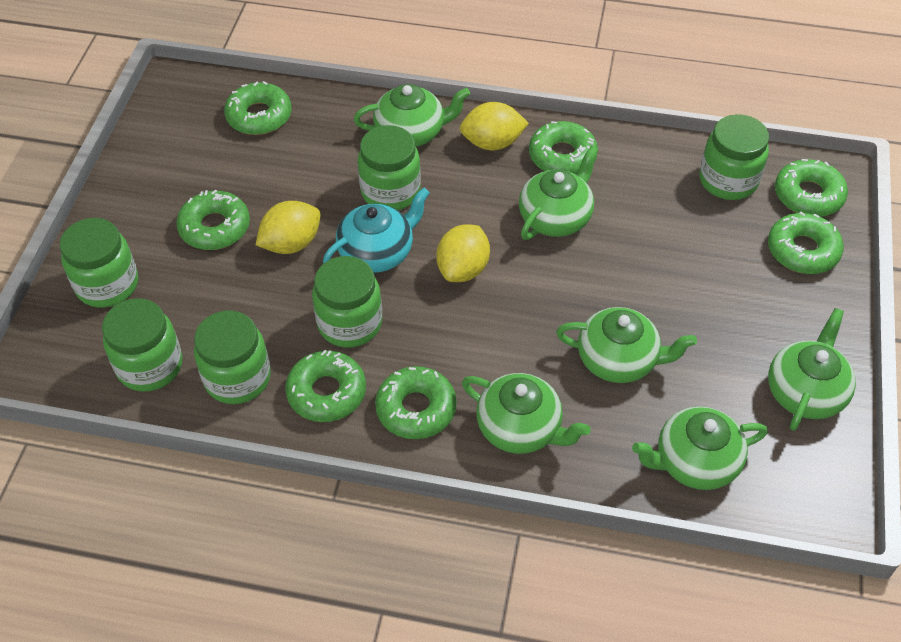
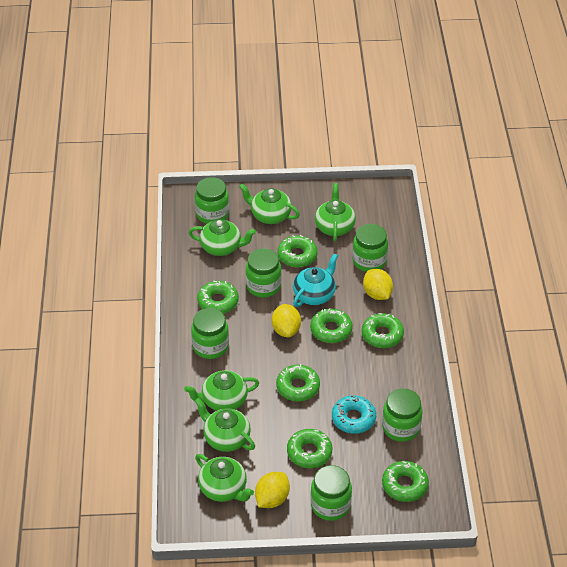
turquoise donut: none = 0 -> [332,395,376,434] = 1

